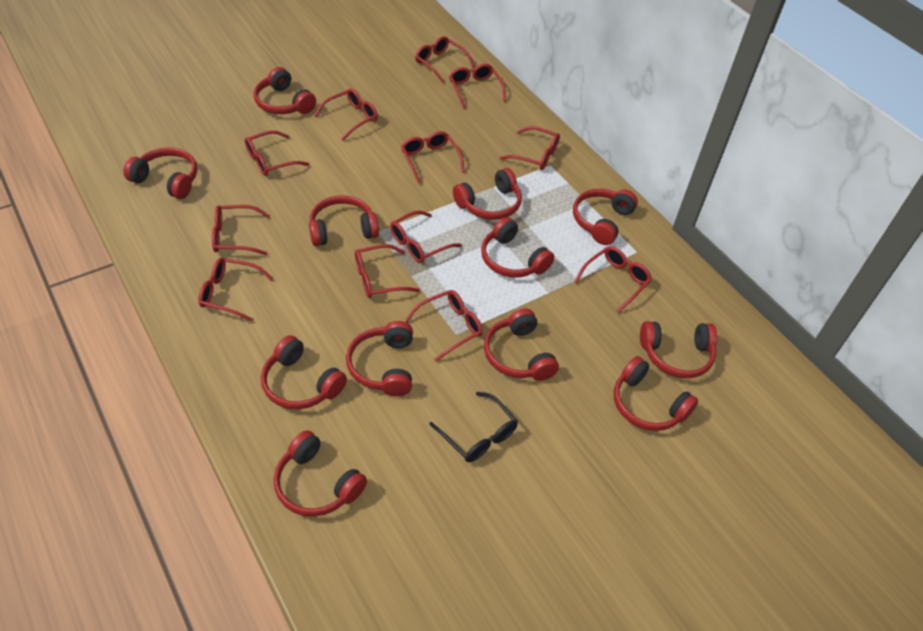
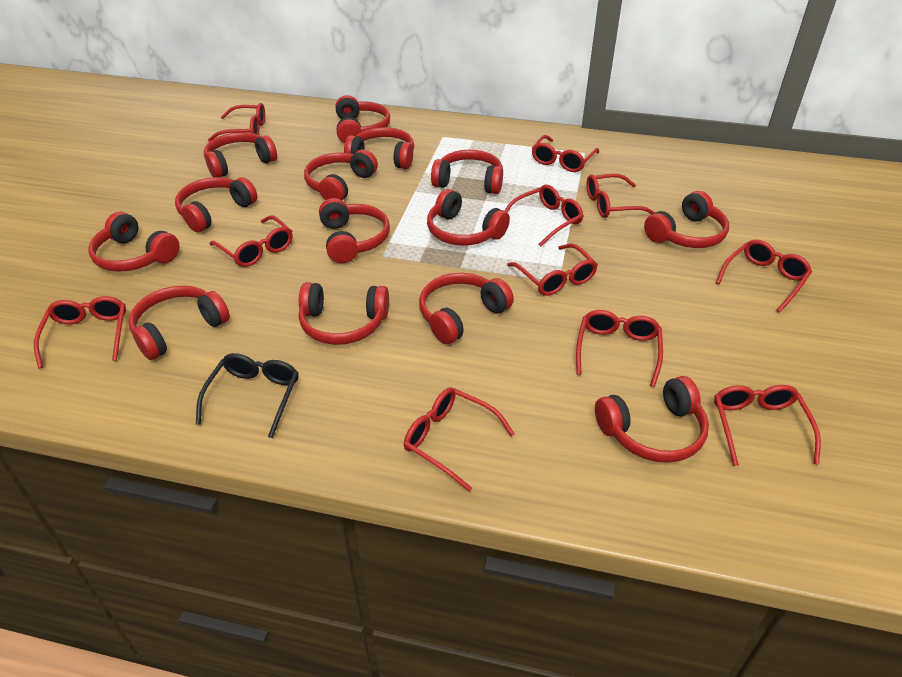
red glasses: [198,258,274,322] [212,205,270,255] [245,130,309,176] [314,88,378,141] [355,244,420,298] [390,211,462,263] [401,131,465,184] [405,290,483,361] [415,36,474,83] [449,64,506,109] [500,126,560,170] [574,247,652,313] = 12 -> [34,296,126,368] [208,103,265,142] [210,215,293,267] [404,387,515,491] [505,185,584,246] [507,244,598,296] [532,135,599,172] [576,310,663,387] [586,174,655,218] [714,385,821,466] [716,240,812,313] = 11
red headphones: [124,147,197,199] [254,67,316,114] [261,335,347,409] [274,430,367,517] [309,195,379,246] [346,321,413,397] [453,168,522,220] [481,217,554,277] [484,308,559,381] [573,189,638,245] [614,356,698,431] [640,321,717,378] = 12 -> [89,212,179,272] [129,286,230,360] [175,177,257,232] [204,132,277,177] [299,282,389,345] [304,149,378,200] [319,198,390,263] [336,95,390,143] [344,127,414,169] [419,273,514,344] [427,189,510,245] [431,150,503,194] [595,376,709,463] [644,191,729,248] = 14

